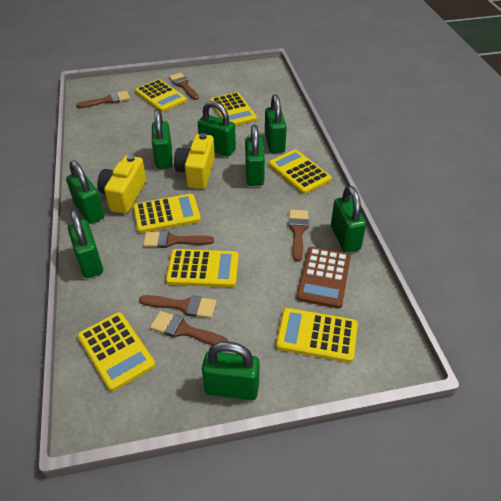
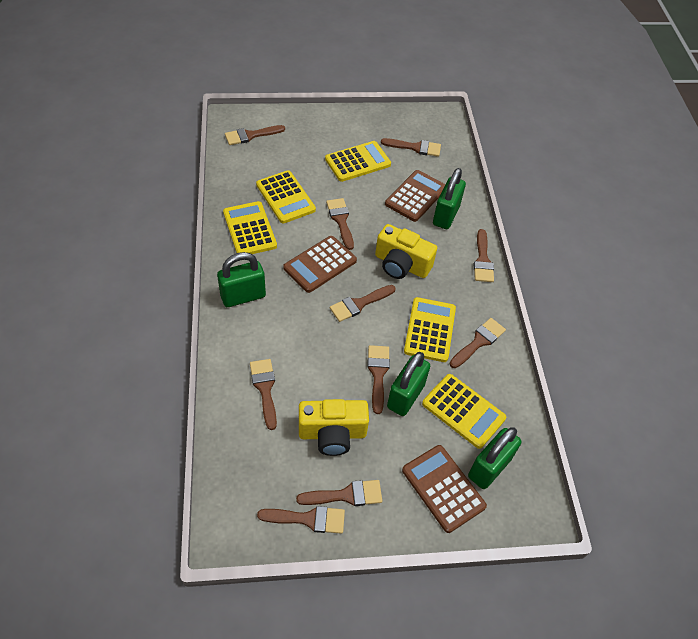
brown brush: [76,91,130,108] [139,295,217,318] [143,231,214,248] [150,311,228,346] [169,73,199,100] [288,210,308,262] = 6 -> [225,125,285,145] [250,359,277,430] [257,506,345,534] [296,480,382,506] [326,198,354,250] [330,285,396,322] [367,345,390,414] [381,138,441,157] [450,318,506,368] [474,229,494,282] = 10
brown calculator: [296,247,351,309] = 1 -> [283,236,357,293] [385,170,446,222] [402,445,487,533] = 3
green padlock: [66,160,105,224] [68,210,103,278] [152,109,173,169] [198,101,236,156] [202,342,260,400] [245,125,265,186] [265,94,287,153] [331,186,366,253] = 8 -> [217,252,266,307] [387,352,430,416] [433,168,466,229] [468,427,522,489] = 4
yellow calculator: [78,312,155,391] [133,194,201,233] [135,79,187,112] [166,249,239,287] [210,92,257,126] [269,149,332,194] [276,308,358,363] = 7 -> [223,201,277,254] [256,170,316,224] [325,141,391,182] [404,297,456,362] [422,374,506,449] = 5

